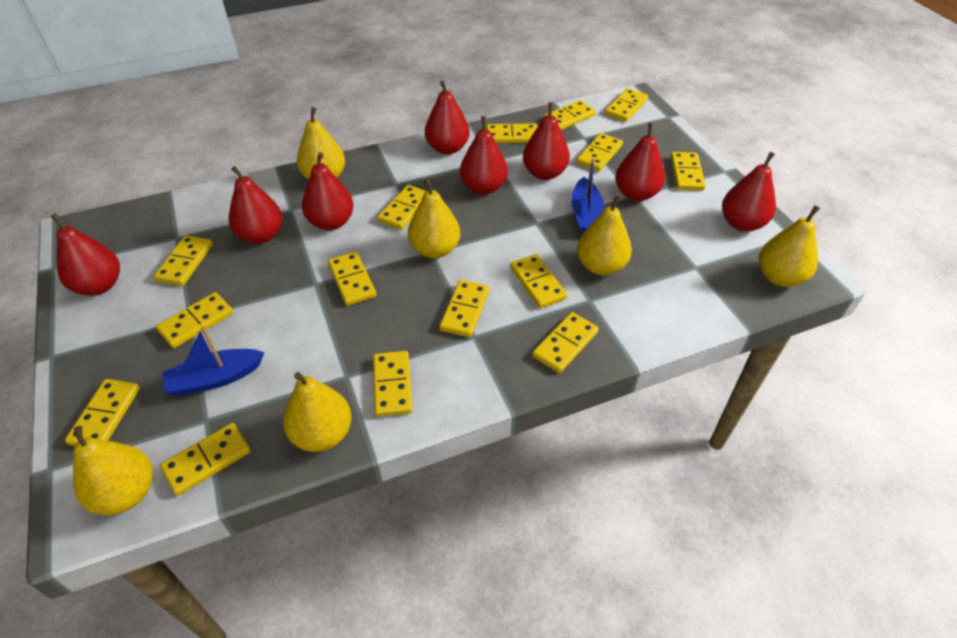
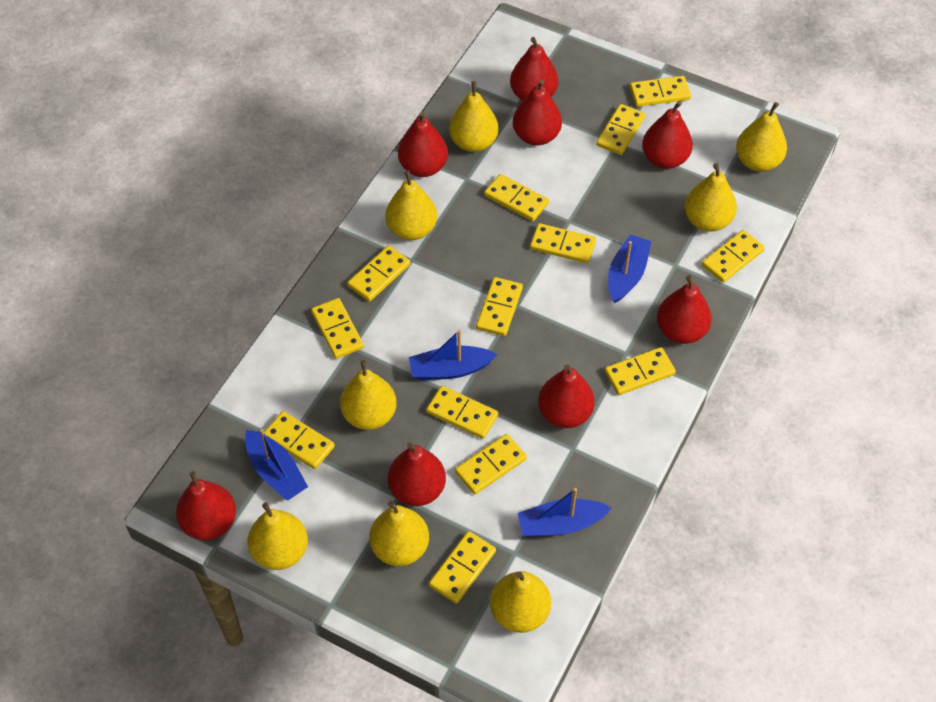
blue boat: [162,326,264,396] [571,158,604,233] = 2 -> [245,429,308,501] [409,330,497,380] [517,488,611,537] [608,234,651,303] = 4
yellow domino: [65,379,140,446] [154,235,213,286] [156,292,233,348] [160,423,251,496] [328,252,376,306] [373,351,413,417] [377,185,426,230] [439,280,489,337] [486,124,537,143] [510,254,567,308] [532,312,599,373] [543,100,596,130] [577,133,623,172] [605,88,648,122] [670,152,706,191] = 15 -> [264,411,335,469] [311,298,364,359] [347,245,410,302] [426,386,498,439] [429,531,496,604] [455,434,527,494] [476,277,523,336] [484,174,549,221] [530,223,596,263] [596,104,645,155] [604,347,676,395] [630,76,691,107] [702,230,765,283] = 13
yellow pear: [73,426,153,515] [283,372,352,452] [297,107,345,180] [408,178,460,258] [577,194,632,275] [759,205,820,287] = 6 -> [248,502,308,570] [340,360,397,430] [370,501,429,566] [385,170,437,240] [449,81,499,152] [490,571,551,633] [685,163,737,232] [736,102,787,172] = 8

